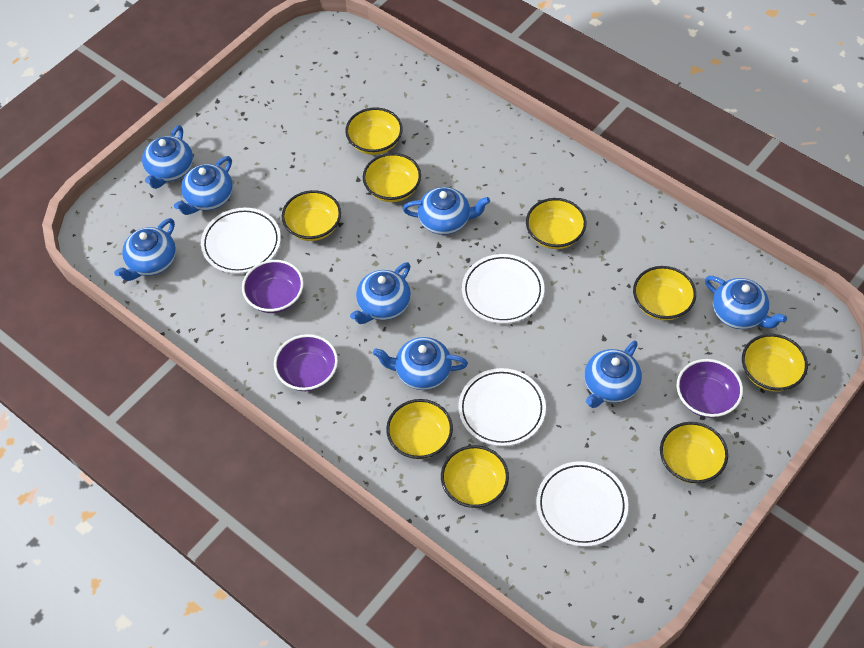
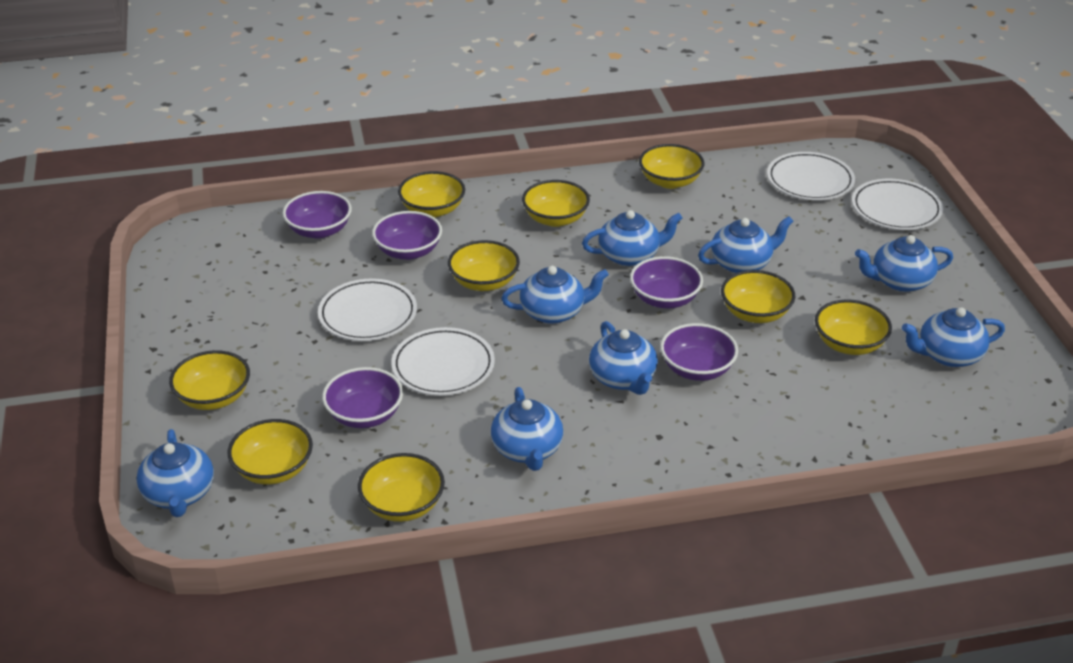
purple bowl: [242,260,304,313] [274,334,338,391] [677,359,743,418] = 3 -> [283,191,352,239] [322,367,403,428] [372,211,442,260] [630,256,703,308] [660,323,738,381] = 5

